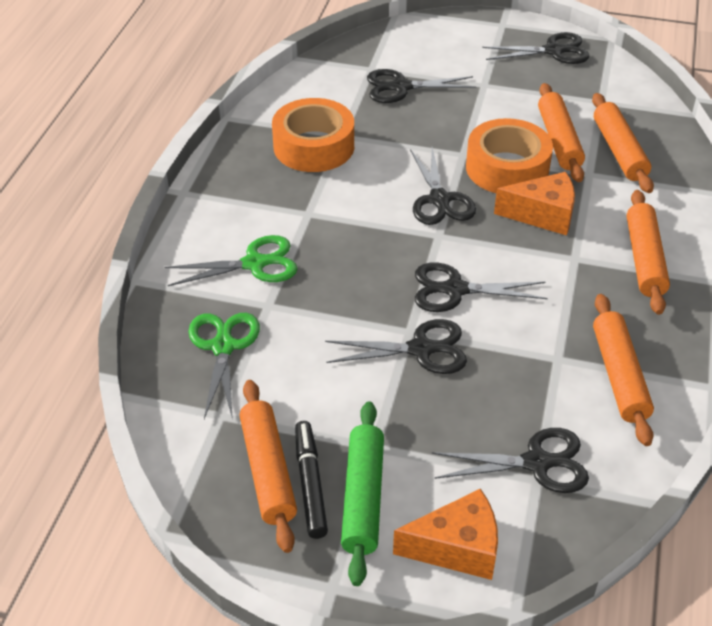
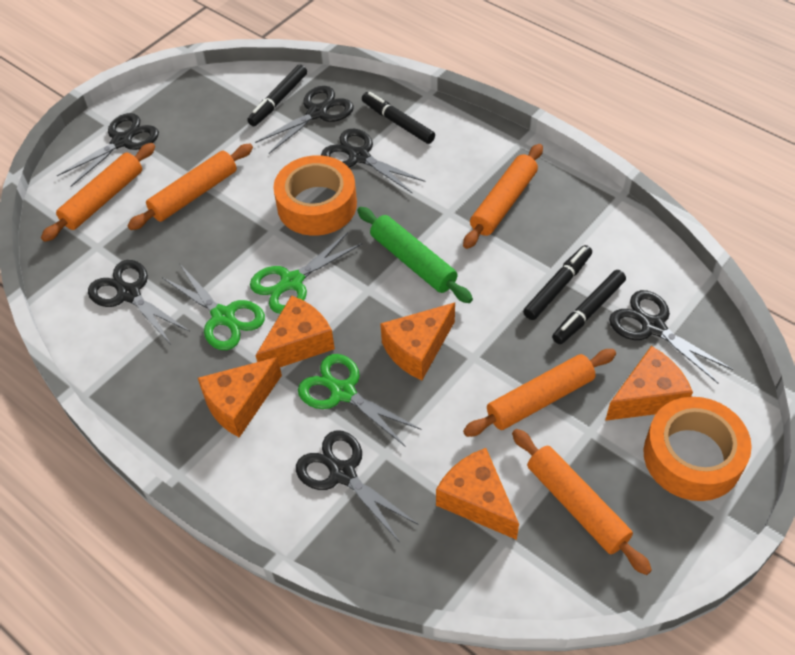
black marker: [295,421,328,539] = 1 -> [247,65,307,126] [362,92,435,144] [523,245,592,320] [552,270,626,344] = 4
green scissors: [164,235,298,286] [188,313,260,420] = 2 -> [162,263,265,350] [250,232,362,314] [298,354,421,447] = 3
orange cheese: [393,488,498,580] [494,172,575,236] = 2 -> [198,357,282,437] [256,295,335,367] [380,302,455,380] [436,448,519,540] [605,346,693,421] = 5

